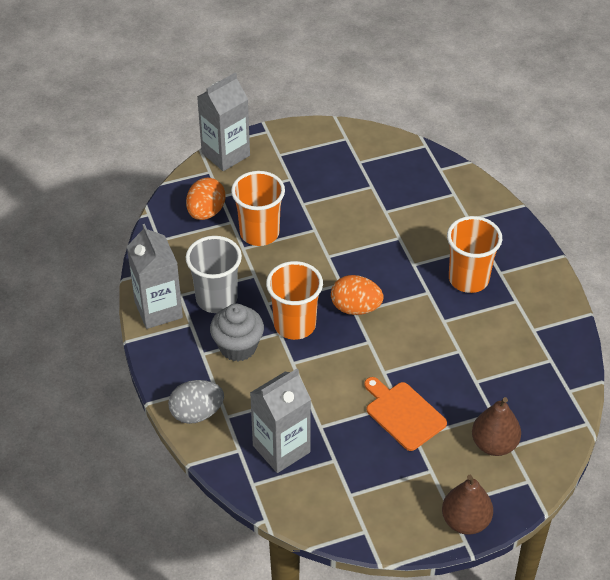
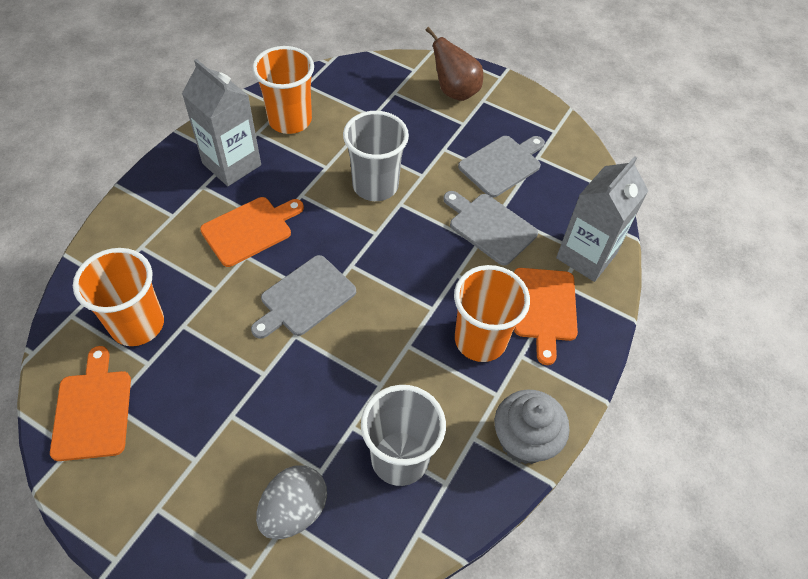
brown pear: [442,475,493,534] [472,397,521,456] = 2 -> [425,27,483,101] = 1
grey carton: [127,224,183,329] [197,73,250,171] [250,369,311,473] = 3 -> [182,59,261,186] [556,156,648,282] = 2
grey cup: [186,236,242,313] = 1 -> [343,111,409,201] [361,385,446,486] = 2
grey cutting board: none = 0 -> [251,255,356,339] [443,191,538,265] [458,136,545,198] = 3
orange cutting board: [364,377,447,451] = 1 -> [50,346,131,461] [200,197,304,267] [514,268,578,365] = 3
orange egg: [186,178,226,220] [331,275,383,315] = 2 -> none = 0

